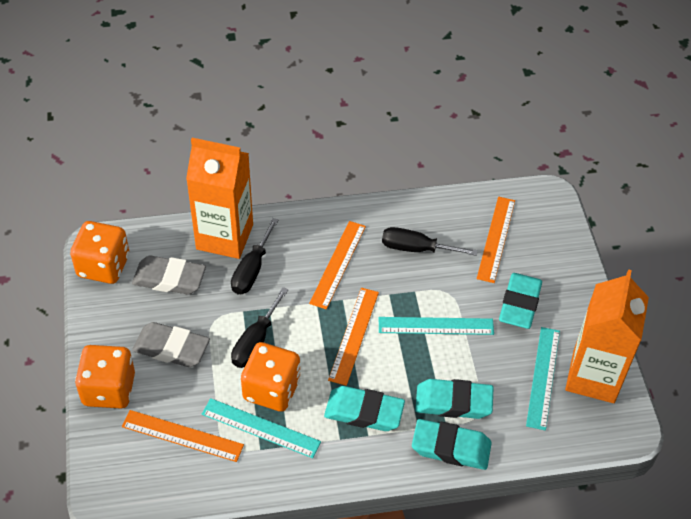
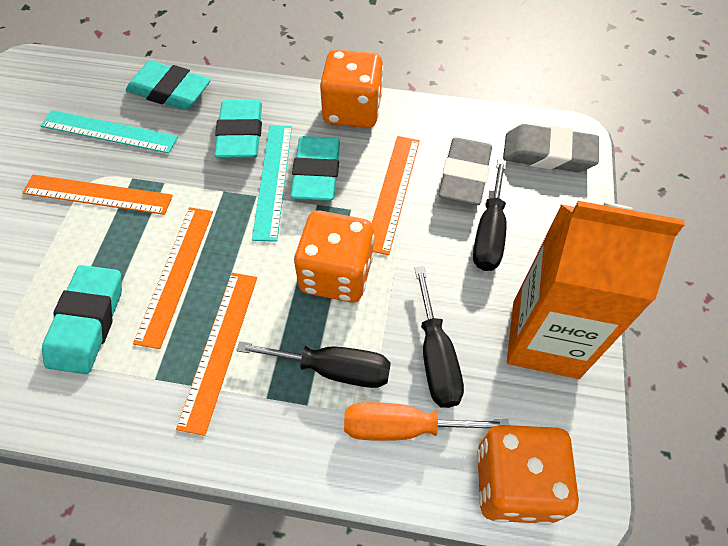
orange carton: [186,138,253,259] [565,269,649,403] = 2 -> [507,201,685,379] = 1
orange screwdriver: none = 0 -> [344,402,509,441] = 1
turquoise ruler: [202,398,321,458] [379,317,494,335] [526,327,560,431] = 3 -> [41,110,178,154] [252,125,292,242] = 2

